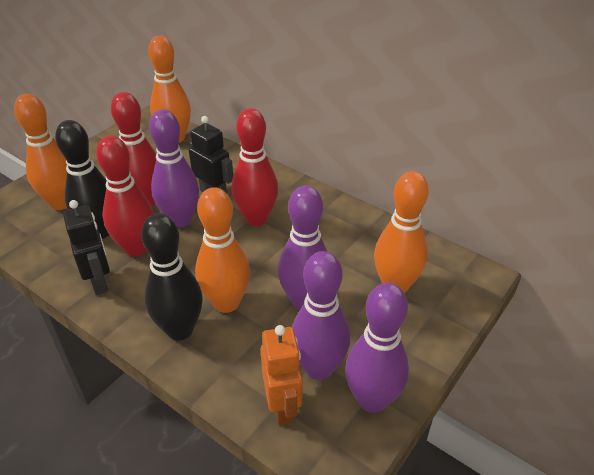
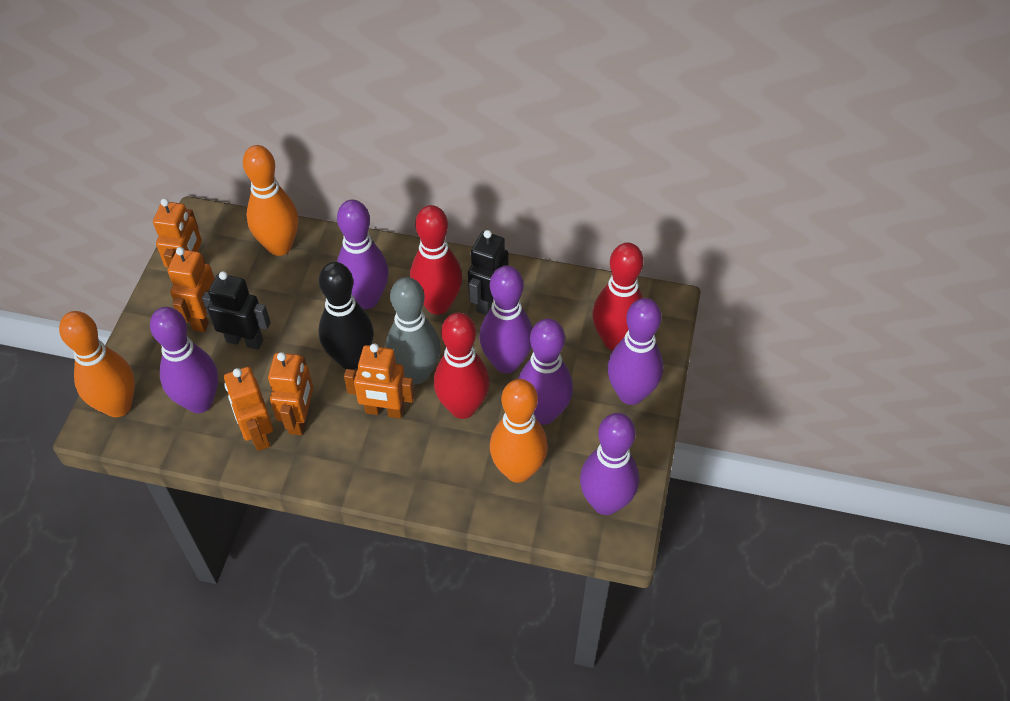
black bowling pin: [55,120,109,239] [141,213,203,340] = 2 -> [319,262,374,370] = 1
grey bowling pin: none = 0 -> [386,277,441,385] = 1
orange bowling pin: [14,94,67,210] [148,36,191,143] [195,187,250,313] [374,171,429,293] = 4 -> [59,311,135,417] [243,145,298,256] [490,379,548,483] = 3
orange robot: [261,325,303,425] = 1 -> [153,198,202,268] [168,247,215,332] [224,367,273,451] [268,352,313,435] [344,343,415,419] = 5
purple bowling pin: [149,109,199,228] [278,185,328,310] [292,251,350,380] [345,283,409,413] = 4 -> [150,307,218,413] [337,200,389,309] [479,265,533,373] [518,318,573,425] [580,413,639,515] [607,298,663,405] = 6

